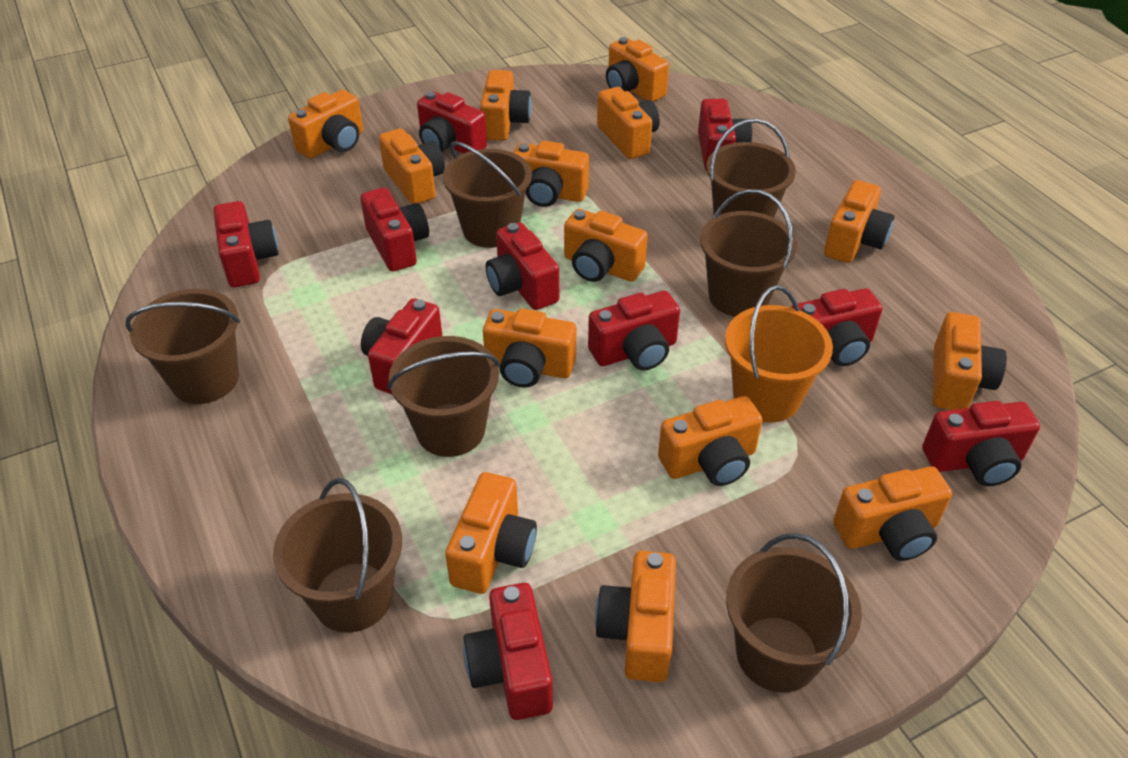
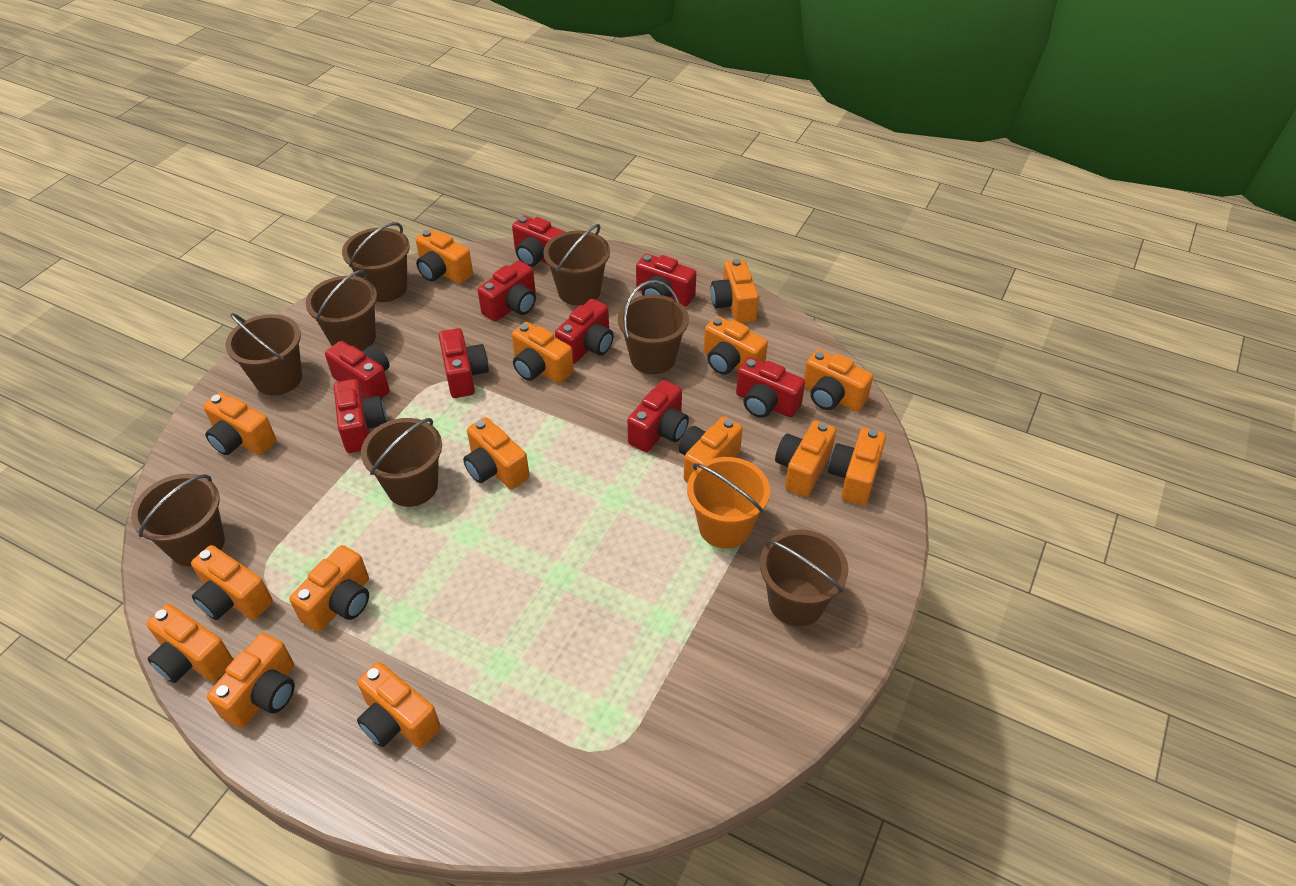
brown bucket: [126,289,240,404] [273,478,402,633] [387,336,500,457] [443,141,532,248] [700,189,797,317] [707,119,796,217] [726,533,862,693] = 7 -> [131,473,225,566] [226,313,302,395] [305,270,377,351] [342,222,410,302] [361,418,442,507] [543,224,610,306] [618,280,689,374] [760,530,848,627] = 8
orange camera: [288,90,363,159] [379,128,445,204] [445,472,537,594] [480,70,532,141] [483,308,576,388] [513,141,589,207] [564,209,648,282] [595,551,676,683] [597,87,660,159] [606,37,669,102] [658,396,763,486] [824,180,894,263] [833,466,952,561] [933,312,1007,410] = 14 -> [146,604,233,683] [191,545,273,620] [203,392,276,455] [207,633,295,728] [289,545,369,632] [357,662,441,748] [416,229,473,284] [463,417,530,490] [512,322,574,383] [679,416,743,483] [704,316,768,375] [711,259,759,323] [775,420,836,497] [804,349,873,411] [828,427,886,506] = 15
red camera: [213,201,279,287] [360,188,429,272] [361,298,442,394] [417,91,487,153] [463,583,553,720] [486,222,559,310] [588,291,680,370] [698,99,752,171] [791,288,882,366] [922,401,1040,486] = 10 -> [325,341,390,398] [334,379,387,453] [439,328,489,398] [478,260,536,322] [512,215,566,267] [555,299,614,364] [627,380,689,452] [636,254,696,307] [736,357,805,418] = 9

